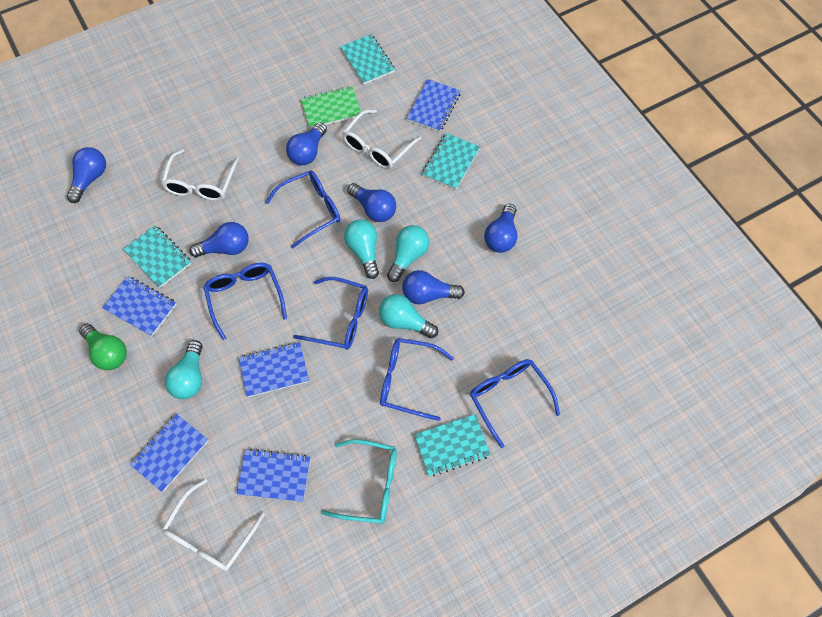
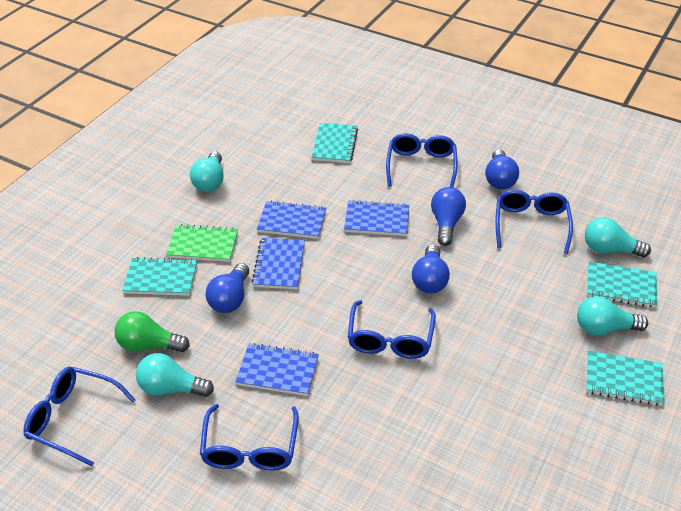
blue light bulb: [67,147,106,203] [189,222,249,257] [286,122,327,165] [347,183,396,222] [402,270,465,304] [484,204,517,253] = 6 -> [205,263,249,313] [412,244,450,293] [431,187,466,246] [485,149,519,190] = 4
blue notebook: [102,276,177,337] [130,414,208,492] [236,449,310,502] [239,342,309,397] [406,79,461,132] = 5 -> [235,343,319,396] [252,238,305,289] [257,200,326,239] [344,200,409,236] = 4
turquoise glasses: [321,439,397,524] = 1 -> none = 0
white glasses: [161,149,239,201] [162,479,265,571] [342,110,422,169] = 3 -> none = 0

